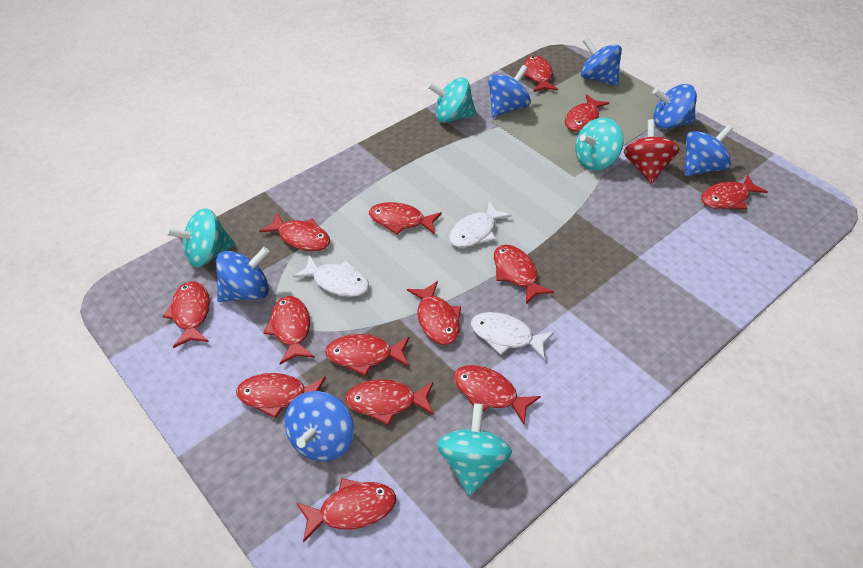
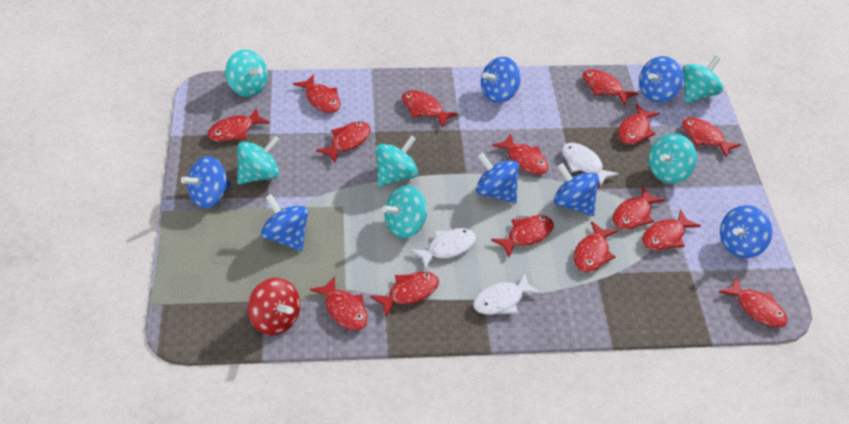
blue spinning top: [216,247,270,302] [285,391,354,461] [488,65,531,117] [581,38,622,86] [653,84,697,129] [684,125,733,176] = 6 -> [181,156,231,208] [261,194,308,251] [476,152,519,204] [481,57,521,103] [554,163,599,216] [639,56,683,103] [720,205,772,258] = 7
red fish: [162,281,210,348] [236,373,326,419] [259,213,330,251] [264,296,315,364] [297,478,396,543] [325,334,409,376] [345,379,434,426] [369,202,442,235] [407,281,461,345] [454,365,541,424] [494,245,554,304] [523,56,558,92] [565,94,609,132] [701,175,768,209] = 14 -> [207,107,270,142] [293,74,341,113] [310,276,368,331] [316,121,371,163] [370,272,439,316] [402,90,458,128] [491,215,554,257] [492,134,549,175] [574,221,618,273] [582,69,639,106] [612,186,665,230] [618,104,659,145] [642,209,701,250] [682,118,741,158] [719,277,788,327] = 15
turquoise spinning top: [166,208,235,267] [427,78,477,123] [437,403,512,496] [575,118,623,170] = 4 -> [225,50,268,97] [237,136,280,184] [375,135,418,187] [382,185,427,238] [648,134,697,184] [682,55,723,103] = 6

